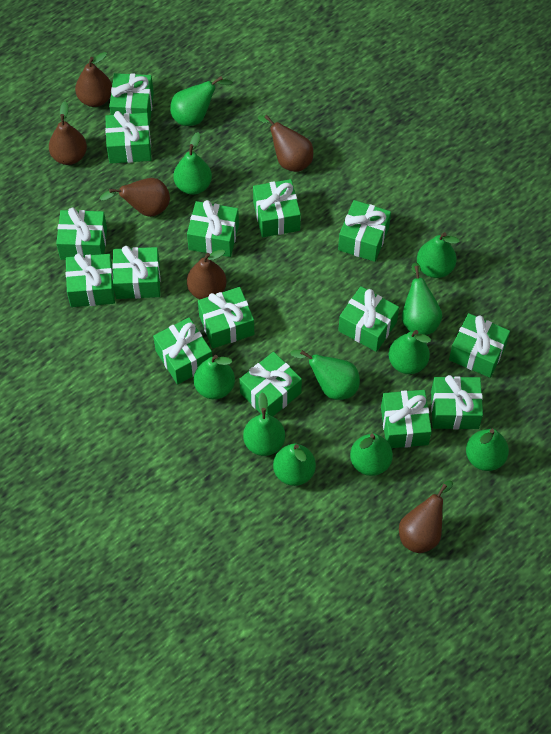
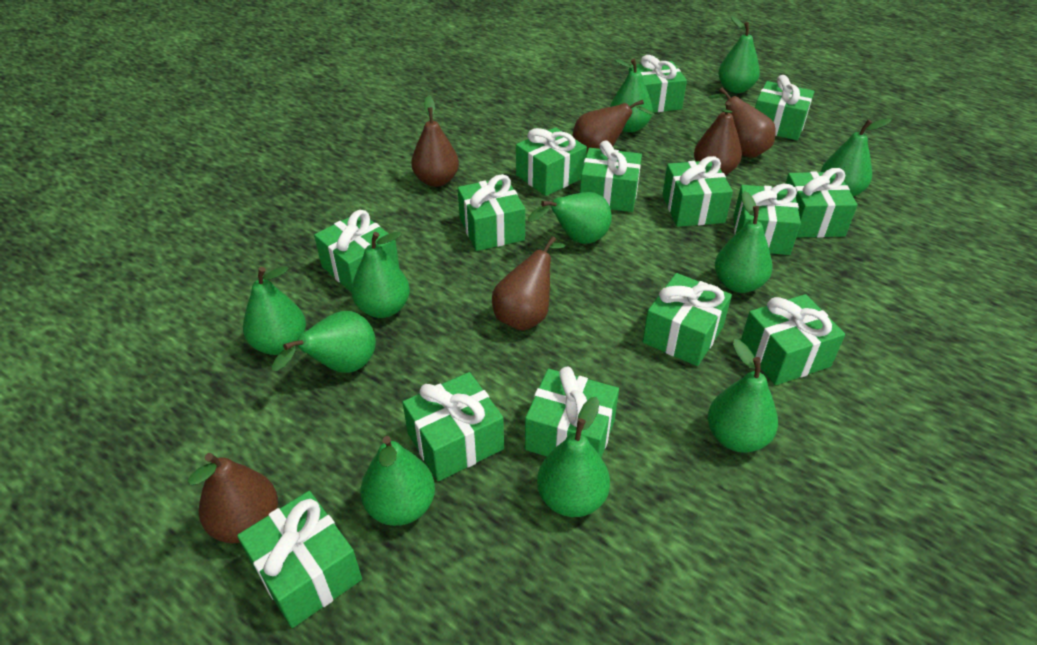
green gift: [56,208,107,260] [66,253,115,307] [105,111,151,164] [109,73,154,126] [112,246,161,299] [153,317,212,384] [187,200,239,257] [198,287,254,348] [239,352,302,416] [253,179,301,237] [338,200,391,262] [338,286,399,352] [381,390,432,448] [431,375,483,429] [449,313,510,378] = 15 -> [237,491,362,628] [314,210,399,292] [402,372,504,481] [458,174,525,251] [516,127,587,196] [525,366,619,458] [580,140,642,212] [628,55,687,113] [643,273,732,366] [662,156,733,227] [734,183,801,255] [741,294,845,385] [755,75,814,140] [785,168,858,238] = 14

